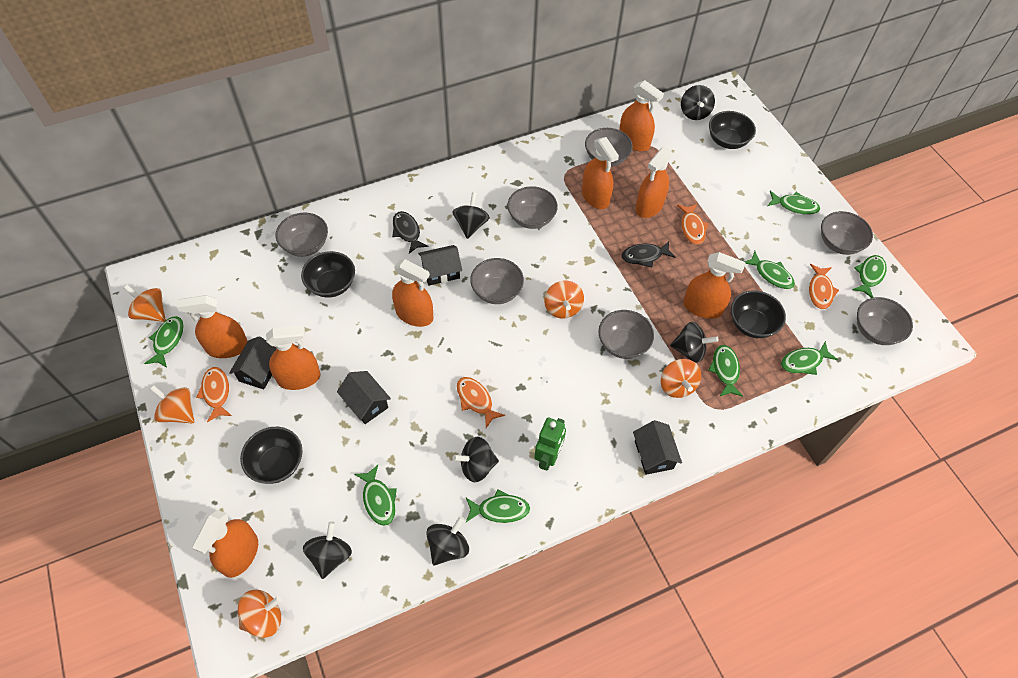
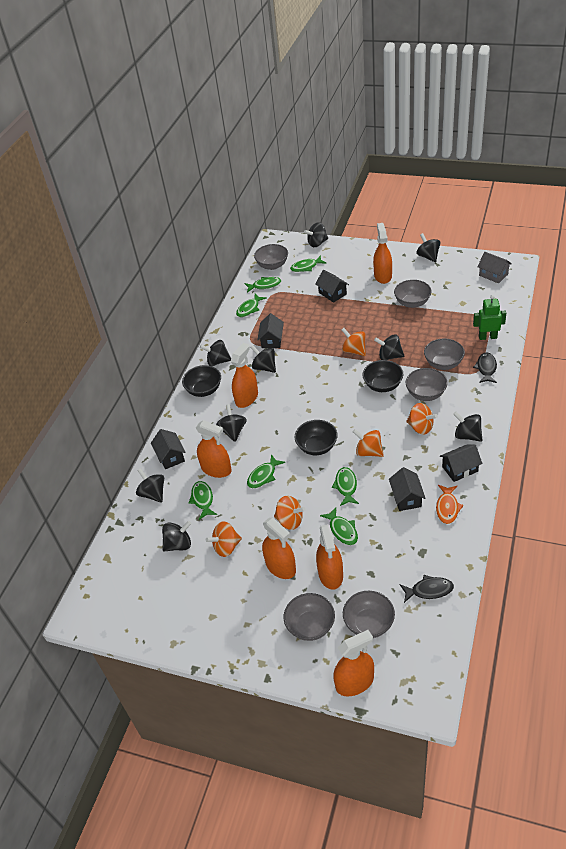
black bowl: [240,427,303,484] [301,251,355,298] [709,111,756,149] [731,290,786,338] = 4 -> [182,365,221,397] [294,420,338,455] [362,360,403,392] = 3
black house: [229,336,276,389] [337,371,391,424] [418,245,462,286] [633,420,682,475] = 4 -> [151,429,186,469] [257,313,284,348] [315,270,349,303] [389,467,426,511] [440,444,483,482] = 5
black spinning top: [303,521,352,579] [426,516,469,566] [453,192,490,239] [453,437,499,482] [670,322,719,363] [681,85,715,120] = 6 -> [136,468,164,503] [162,521,192,552] [200,340,231,366] [216,404,247,442] [250,345,276,373] [304,222,328,247] [374,334,404,360] [416,233,440,262] [453,412,483,442] = 9
green fish: [144,316,184,368] [354,465,397,526] [466,489,530,523] [708,345,743,397] [745,251,795,289] [768,191,820,215] [781,341,838,375] [852,255,886,298] = 8 -> [189,481,217,520] [236,294,267,317] [245,277,281,292] [247,455,285,488] [290,255,326,272] [320,507,358,545] [332,467,359,506] = 7
grey bowl: [276,213,328,257] [470,258,524,304] [507,186,558,229] [585,128,633,167] [598,310,654,359] [821,211,873,255] [857,297,913,345] = 7 -> [254,244,288,270] [284,593,335,641] [343,591,395,638] [394,280,431,308] [406,368,448,401] [424,338,465,370] = 6
grey house: none = 0 -> [477,252,512,283] = 1
orange fish: [196,367,232,422] [457,377,505,428] [677,204,709,245] [809,264,839,309] = 4 -> [436,485,464,524] = 1
orange spray bottle: [177,295,248,358] [192,510,258,578] [266,325,321,390] [392,259,433,327] [582,137,619,209] [619,80,664,151] [635,147,672,218] [683,252,746,319] = 8 -> [196,420,231,478] [230,343,258,408] [262,518,296,579] [316,524,343,590] [333,630,374,696] [373,223,392,284] = 6

